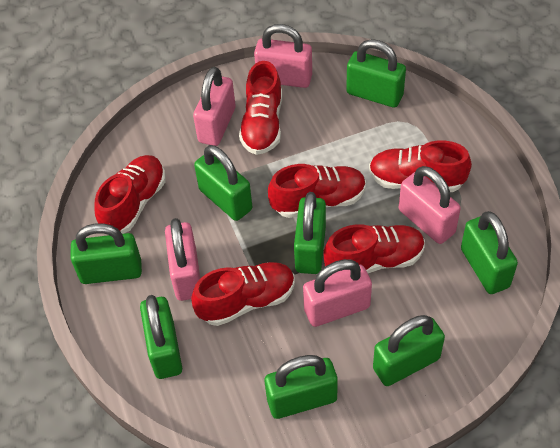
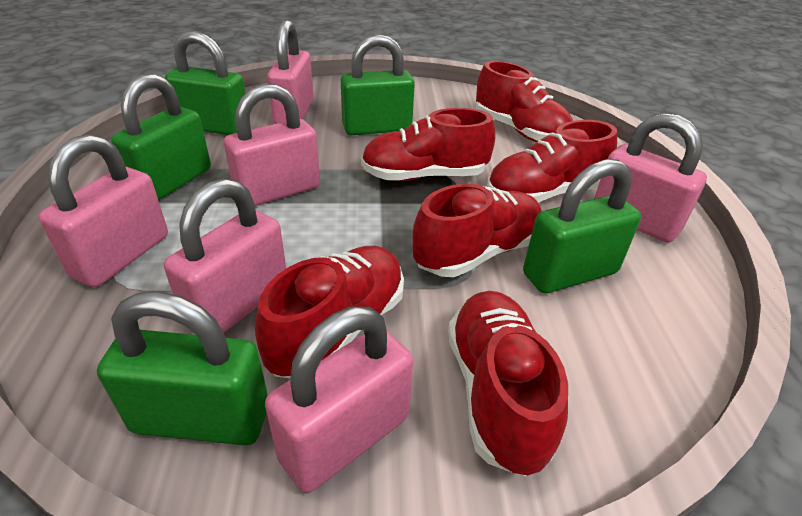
green padlock: [70,223,142,284] [140,295,182,379] [194,145,252,221] [264,355,338,419] [294,192,326,274] [346,39,406,108] [373,315,445,386] [461,211,518,294] = 8 -> [97,292,268,446] [111,73,211,201] [165,31,246,135] [341,34,415,135] [523,159,641,294] = 5
pink padlock: [165,218,200,301] [193,67,236,146] [254,24,312,88] [303,259,372,327] [399,166,461,244] = 5 -> [39,134,168,287] [164,178,286,333] [224,84,320,206] [265,307,414,493] [267,20,313,124] [594,113,707,243] = 6

